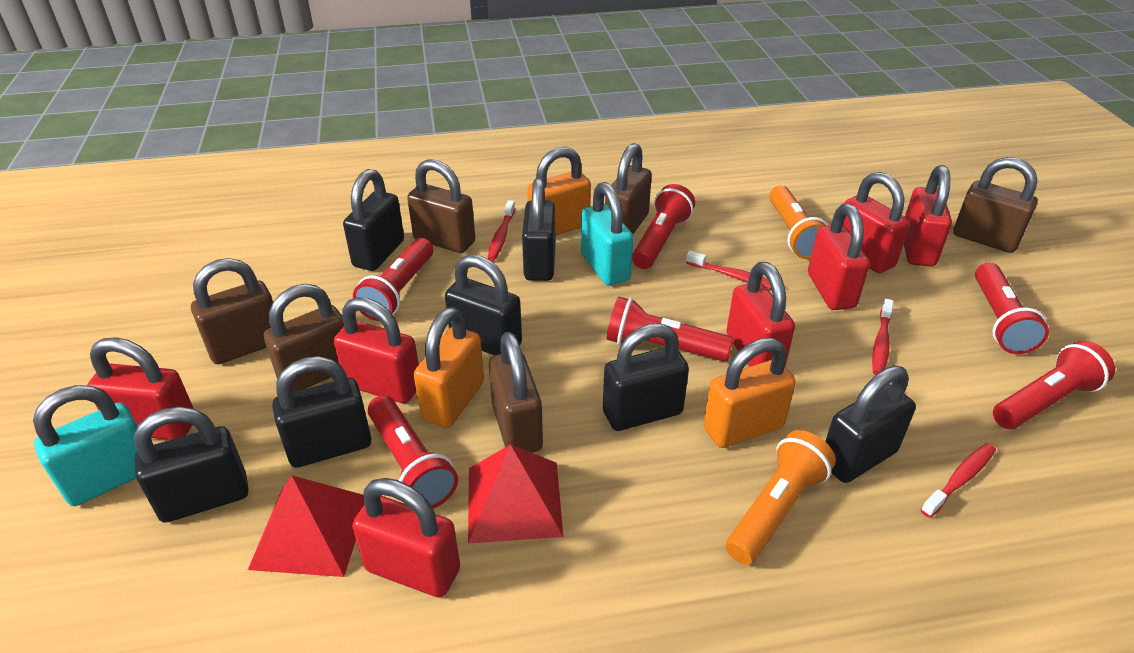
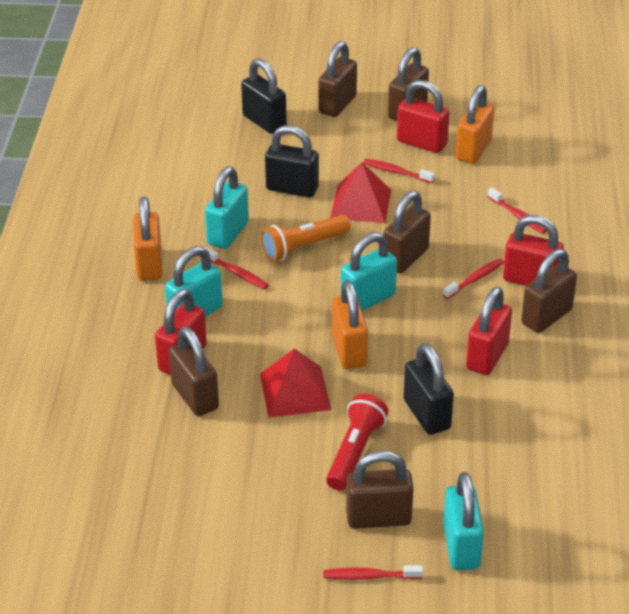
black padlock: [134,407,249,523] [272,356,371,468] [343,169,404,271] [445,254,522,355] [522,178,556,281] [603,323,689,431] [825,366,916,483] = 7 -> [241,58,287,134] [265,125,319,198] [403,343,454,435] = 3
orange flashlight: [726,430,836,565] [769,186,828,259] = 2 -> [261,215,350,262] = 1
red flashlight: [353,238,433,321] [367,395,458,508] [607,297,734,361] [632,184,695,269] [975,263,1049,354] [993,341,1115,429] = 6 -> [326,393,388,490] = 1
red padlock: [88,337,194,440] [334,297,419,403] [352,478,460,598] [726,262,795,367] [808,203,870,310] [843,172,910,273] [904,165,952,267] = 7 -> [155,289,207,375] [397,80,450,153] [466,287,512,375] [503,215,564,286] = 4
red toothbrush: [487,200,515,261] [686,250,771,289] [872,299,894,375] [921,443,996,518] = 4 -> [205,247,269,289] [323,565,423,580] [363,159,435,183] [443,258,504,299] [487,188,547,234] = 5
turquoise padlock: [33,385,138,506] [581,182,633,286] = 2 -> [165,246,223,317] [205,167,249,249] [341,232,397,311] [443,472,484,570] = 4

